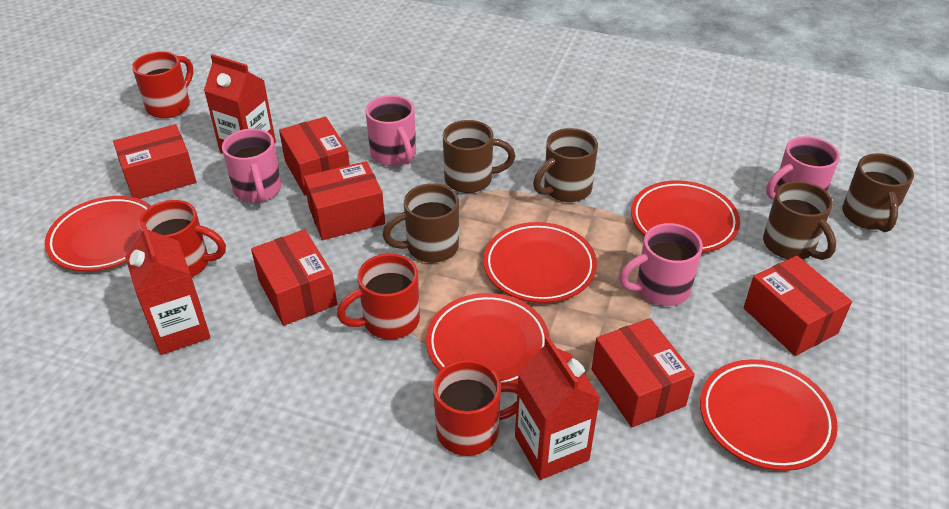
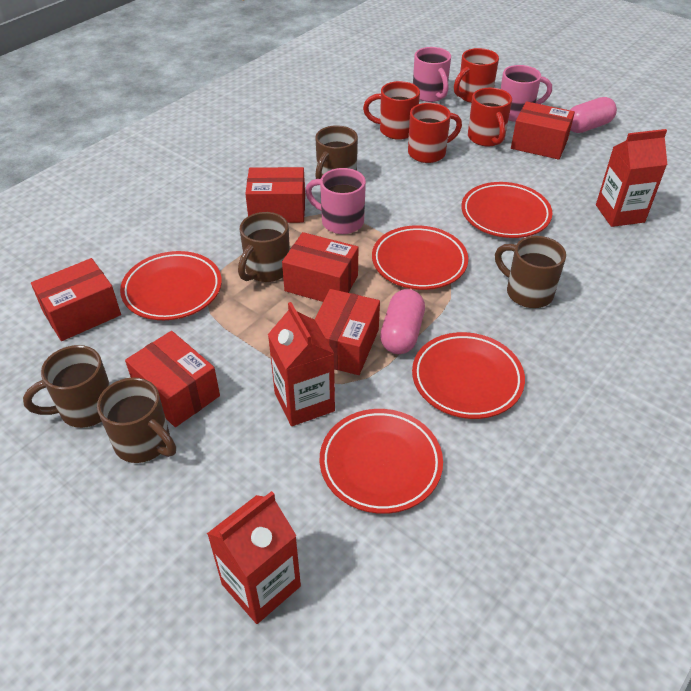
pink capsule: none = 0 -> [380,289,425,354] [570,97,617,133] = 2
pink mug: [222,129,282,203] [365,95,416,166] [619,223,703,306] [766,136,840,200] = 4 -> [305,168,366,234] [413,47,451,102] [501,65,552,122] = 3

